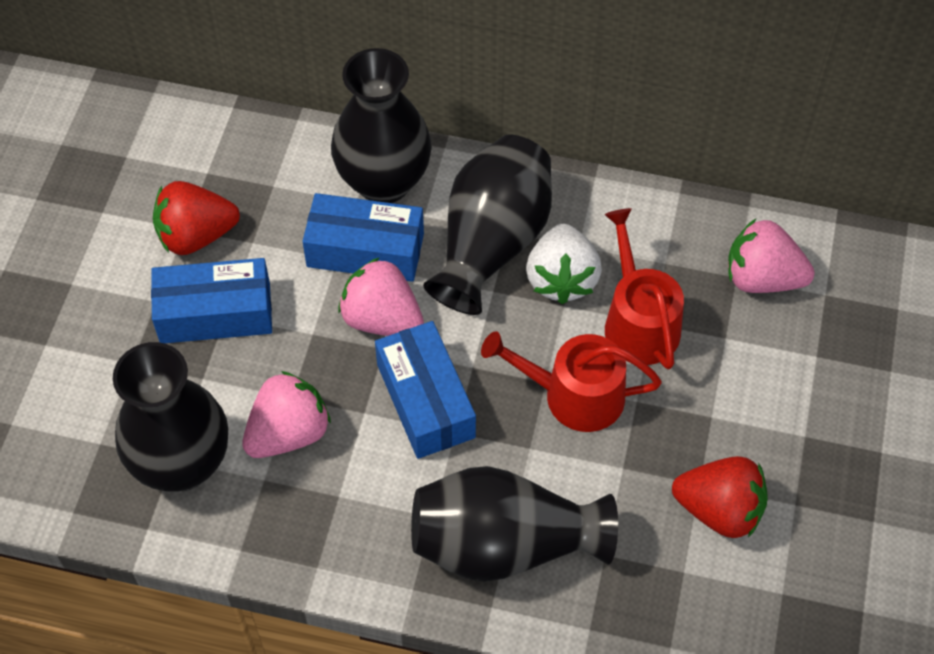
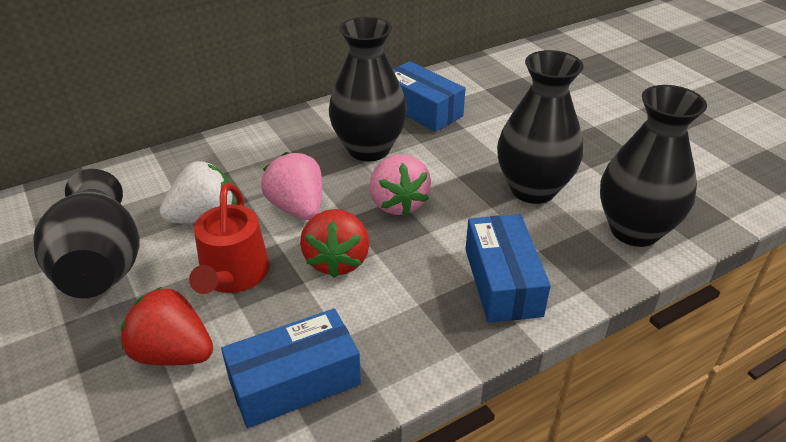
pink strawberry: [242,371,331,458] [338,257,424,336] [728,219,815,293] = 3 -> [261,152,322,220] [370,154,431,216] = 2
red watering can: [481,331,662,432] [604,208,684,370] = 2 -> [189,183,270,294] = 1

